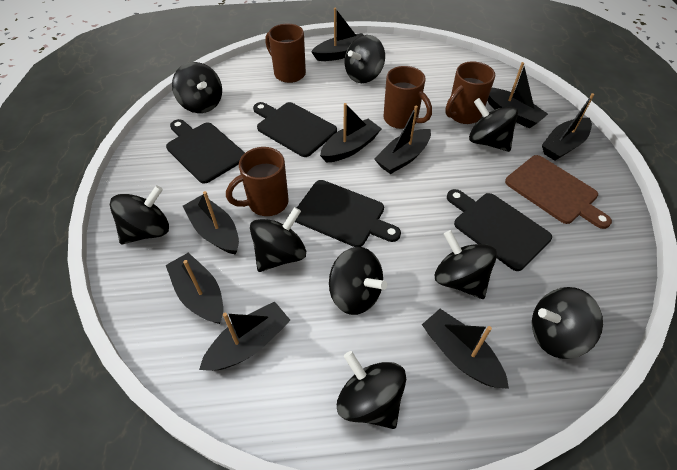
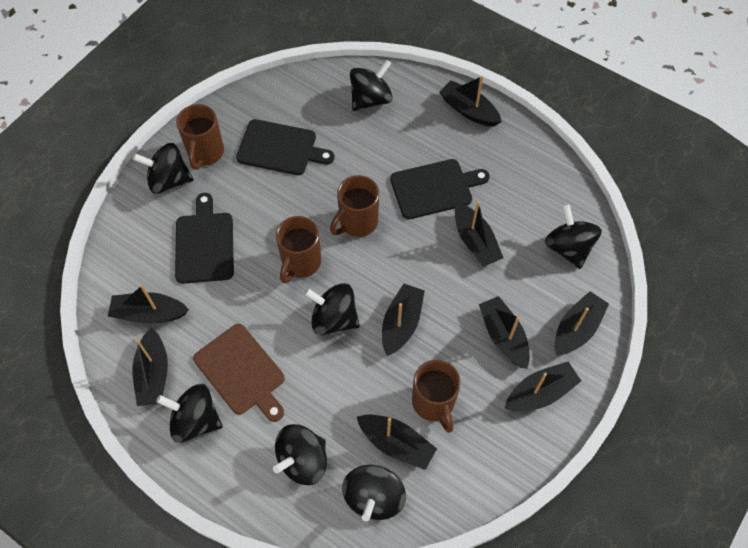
black cutting board: [166,119,245,184] [253,102,337,157] [295,180,401,247] [447,189,552,271] = 4 -> [175,193,234,284] [236,119,334,175] [390,159,490,219] = 3
black spinning top: [110,185,169,244] [172,62,222,113] [250,207,306,272] [329,247,387,315] [337,351,406,429] [345,35,385,83] [435,230,497,299] [469,98,518,152] [532,287,603,359] = 9 -> [133,143,193,194] [156,384,222,443] [273,424,327,485] [304,283,360,335] [342,465,406,521] [350,60,393,111] [545,204,602,269] = 7

